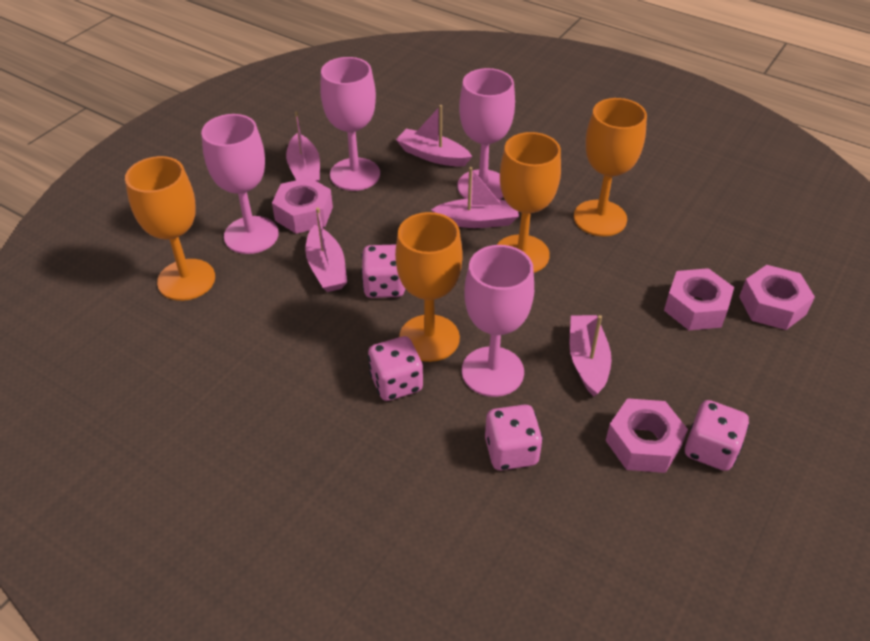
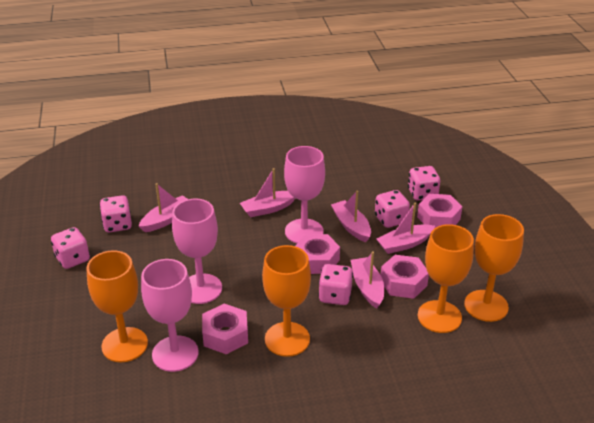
pink dice: [361,244,405,298] [368,336,423,401] [485,404,543,470] [685,400,749,471] = 4 -> [51,227,90,269] [99,195,132,233] [318,264,353,305] [375,190,410,228] [408,166,440,201] = 5
pink goblet: [201,114,279,254] [320,57,380,191] [457,68,515,200] [462,245,534,397] = 4 -> [141,259,199,372] [172,199,222,304] [284,146,325,243] = 3

